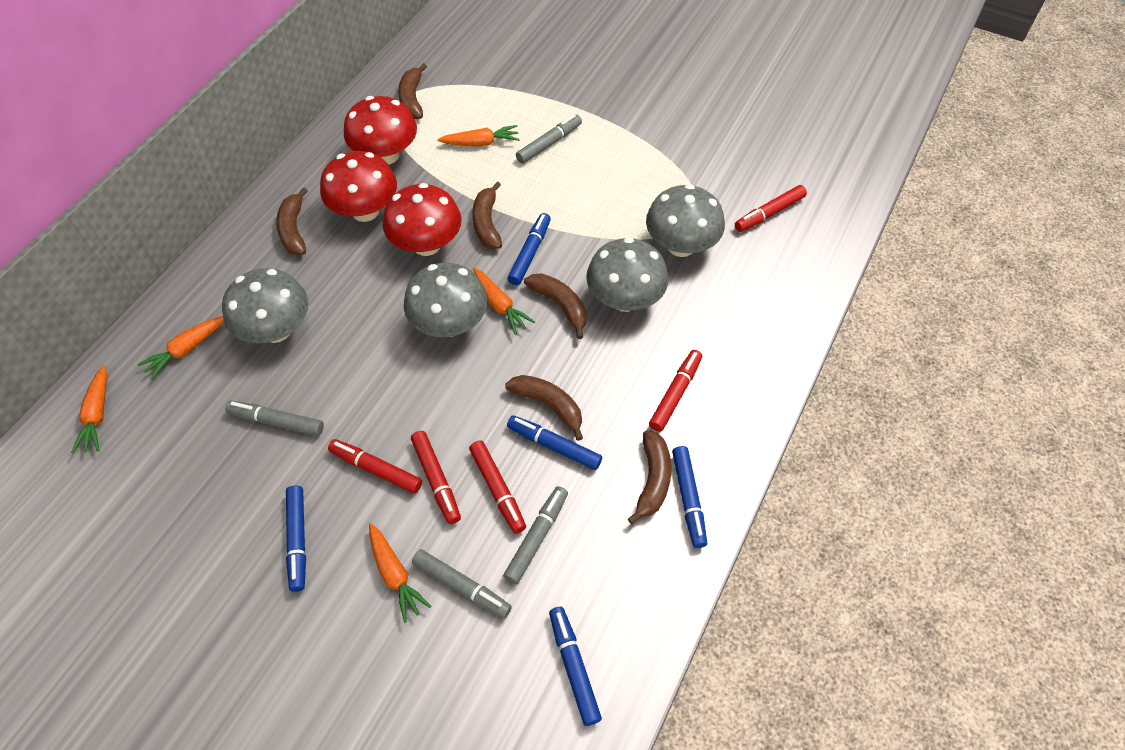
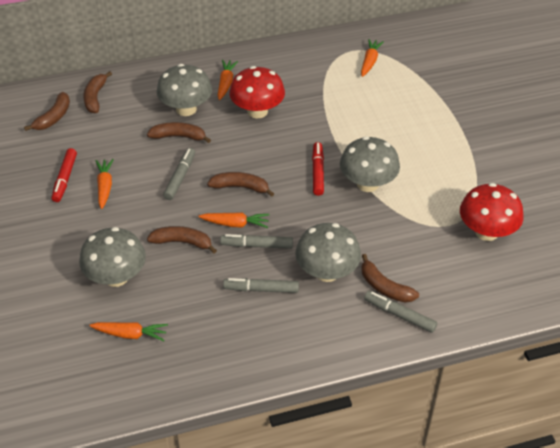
blue marker: [286,485,306,592] [507,213,551,285] [507,415,602,470] [549,607,602,726] [672,446,707,548] = 5 -> none = 0
red marker: [328,439,422,494] [411,431,461,524] [469,440,526,534] [649,350,702,432] [735,185,807,232] = 5 -> [52,148,77,202] [312,142,324,196] = 2
red mushroom: [320,151,397,222] [344,96,417,165] [383,183,462,256] = 3 -> [229,66,285,119] [460,183,524,241] = 2

